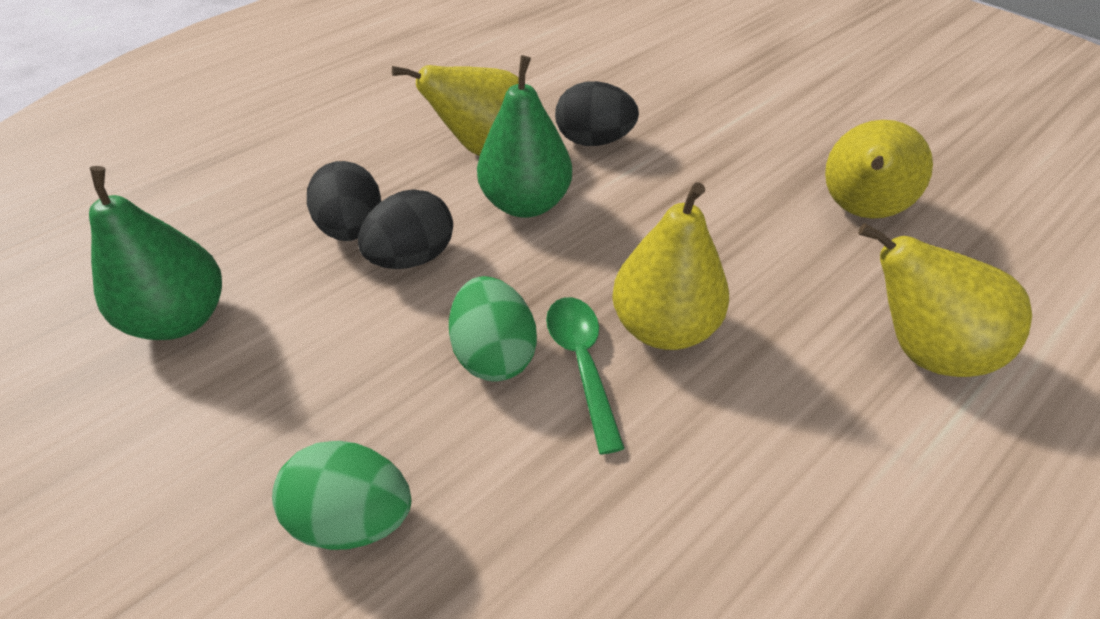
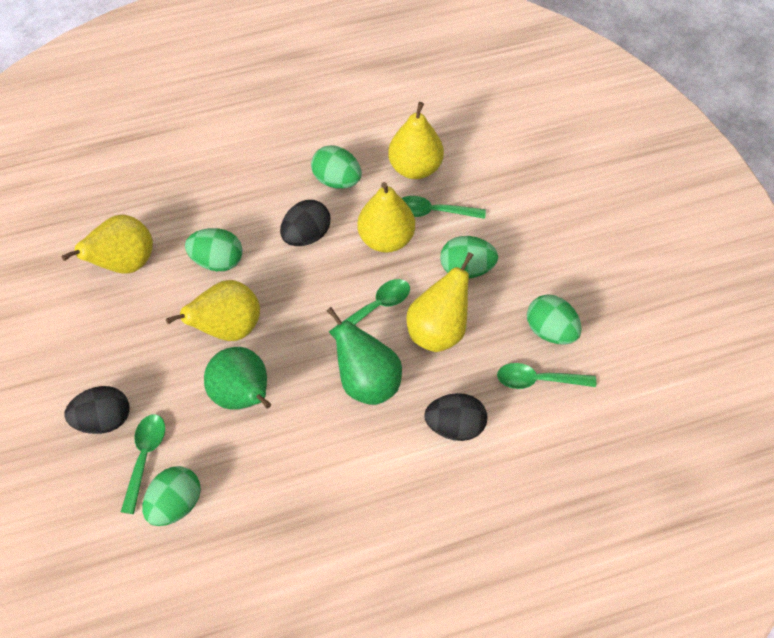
green egg: [272,441,411,550] [449,276,537,381] = 2 -> [142,466,201,526] [185,228,243,271] [311,145,362,189] [440,236,498,279] [527,294,582,345] = 5
green spoon: [546,297,625,455] = 1 -> [121,414,165,514] [329,279,410,340] [402,196,486,219] [497,363,596,389] = 4
yellow pear: [392,65,519,156] [612,182,729,350] [825,120,933,219] [858,223,1032,377] = 4 -> [61,215,153,274] [166,280,260,341] [357,182,415,253] [388,102,444,179] [406,252,473,352] = 5

